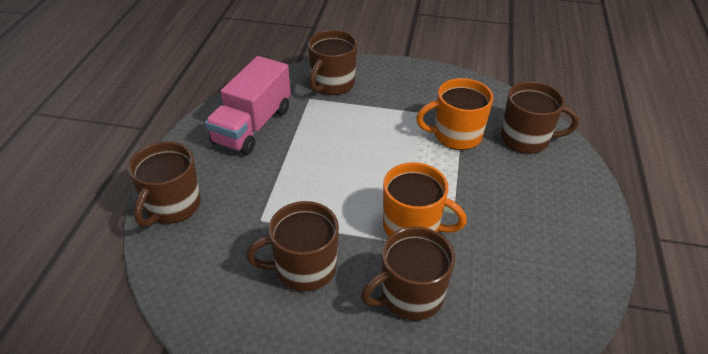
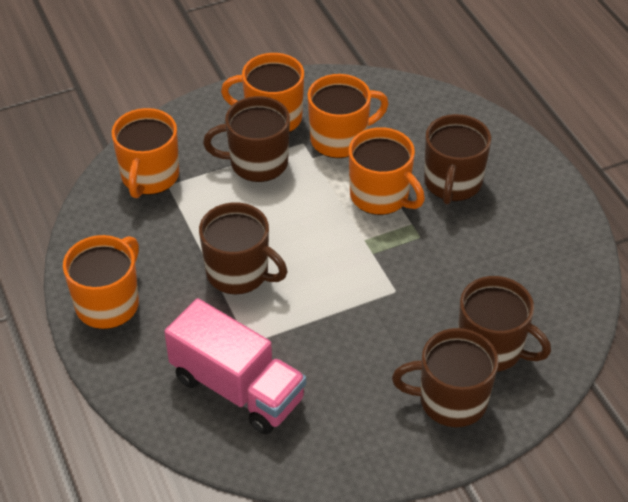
orange mug: [383,162,467,236] [416,78,493,150] = 2 -> [63,235,139,329] [112,108,179,198] [221,53,304,133] [307,74,389,158] [349,127,425,215] = 5

